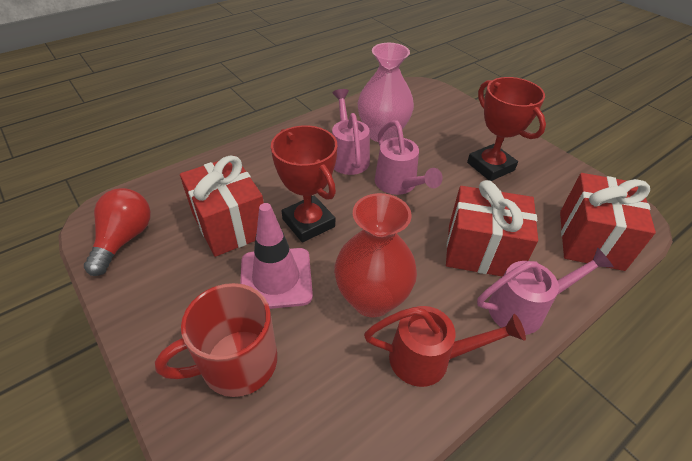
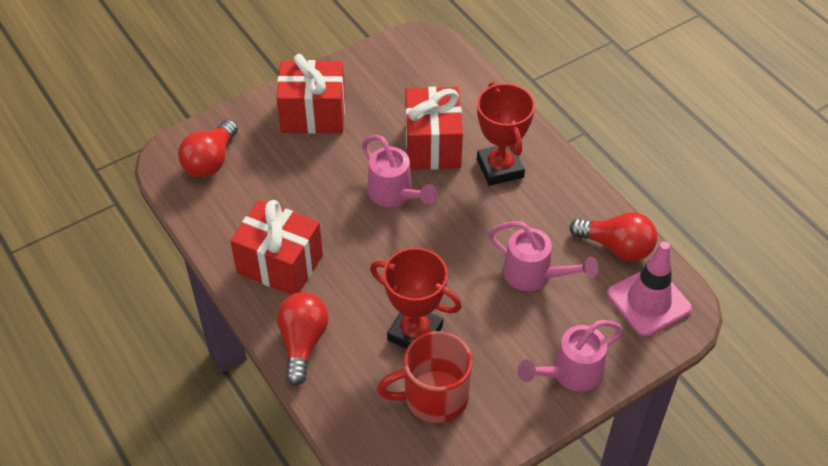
pink vase: [358,43,414,142] = 1 -> none = 0
red light bulb: [84,188,151,276] = 1 -> [178,119,238,178] [277,292,329,386] [570,212,657,261] = 3
red vase: [334,193,417,317] = 1 -> none = 0
red watering can: [364,306,526,387] = 1 -> none = 0

